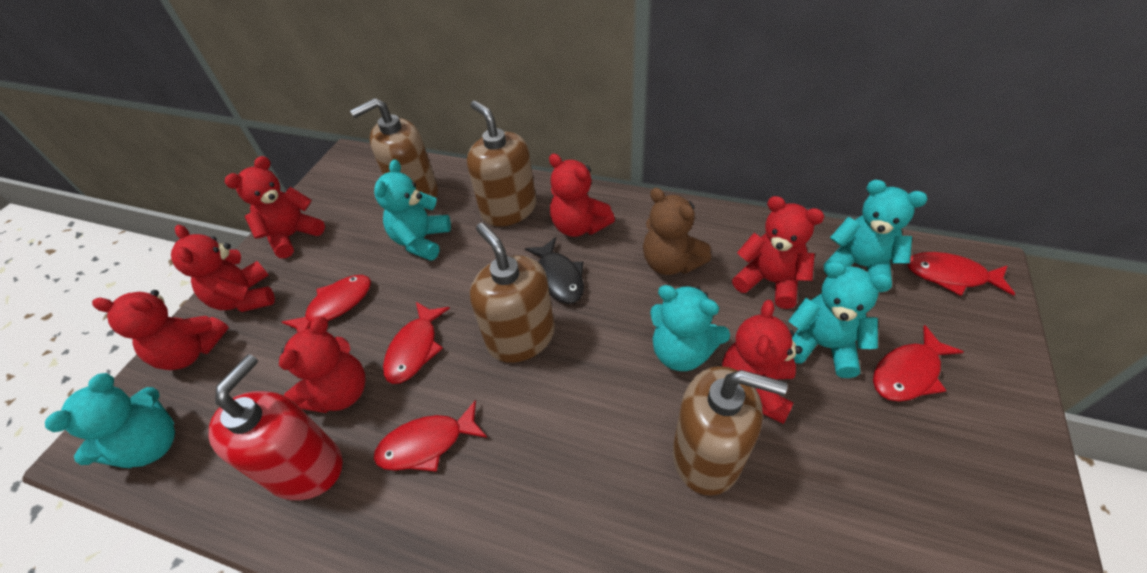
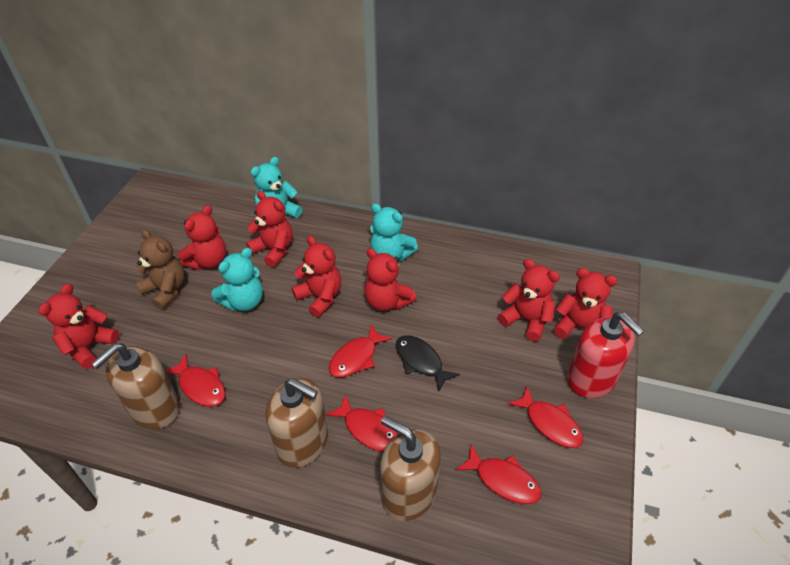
brown soap dispenser: [350,98,438,209] [467,101,536,226] [470,223,555,363] [673,366,788,496] = 4 -> [91,343,180,429] [266,378,328,468] [380,416,441,521] = 3
turquoise teddy bear: [45,373,175,468] [374,159,451,261] [650,285,730,371] [788,261,892,378] [824,180,928,292] = 5 -> [212,248,263,311] [251,157,302,218] [370,203,418,261] = 3

